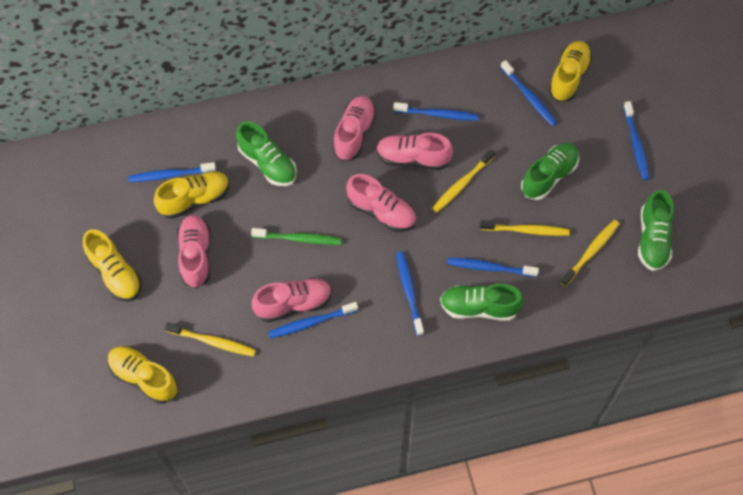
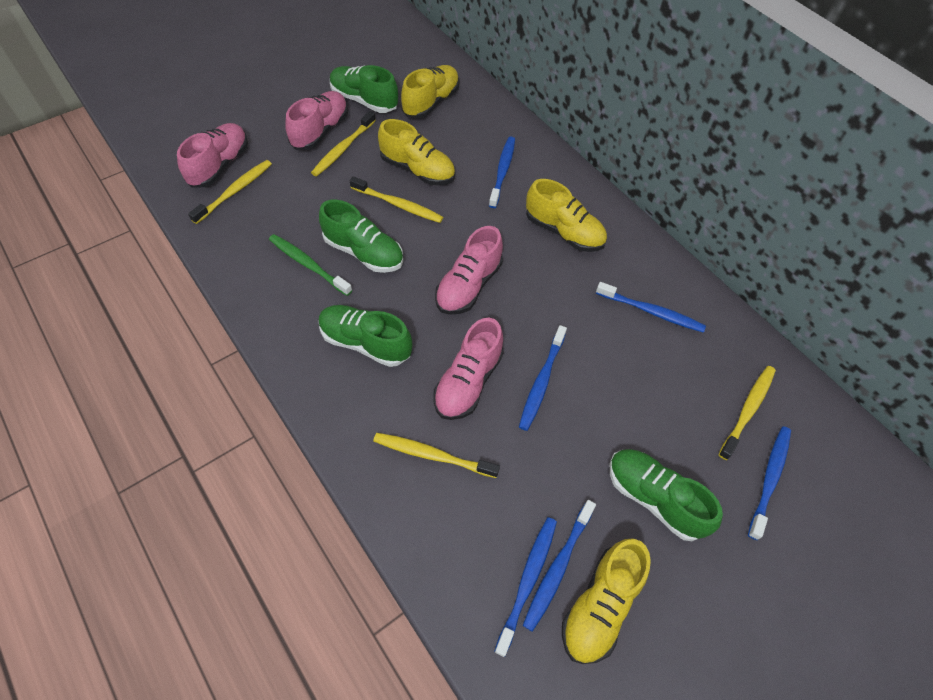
blue toothbrush: [128,162,216,182] [268,302,358,339] [393,102,479,121] [396,251,424,336] [447,258,539,277] [501,60,557,126] [623,101,650,180] = 7 -> [489,137,515,208] [494,517,557,657] [519,325,567,431] [523,500,596,632] [596,282,706,333] [748,426,791,540] = 6
pink shoe: [177,215,210,288] [252,278,332,322] [333,96,376,161] [346,174,416,232] [376,133,453,170] = 5 -> [177,123,248,188] [285,91,348,150] [433,317,504,420] [435,226,503,315] = 4
yellow toothbrush: [165,322,256,357] [432,149,495,213] [480,220,570,236] [561,220,620,286] = 4 -> [188,160,272,224] [311,111,376,176] [350,176,443,223] [373,433,500,478] [719,366,776,460] = 5

